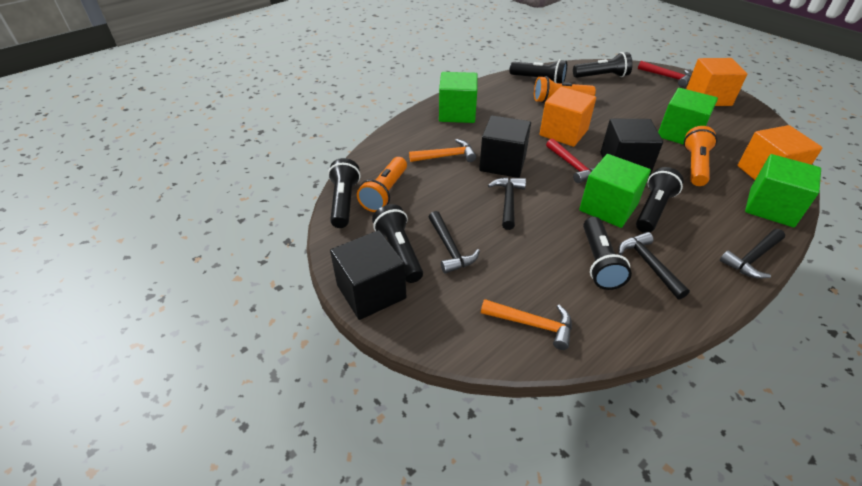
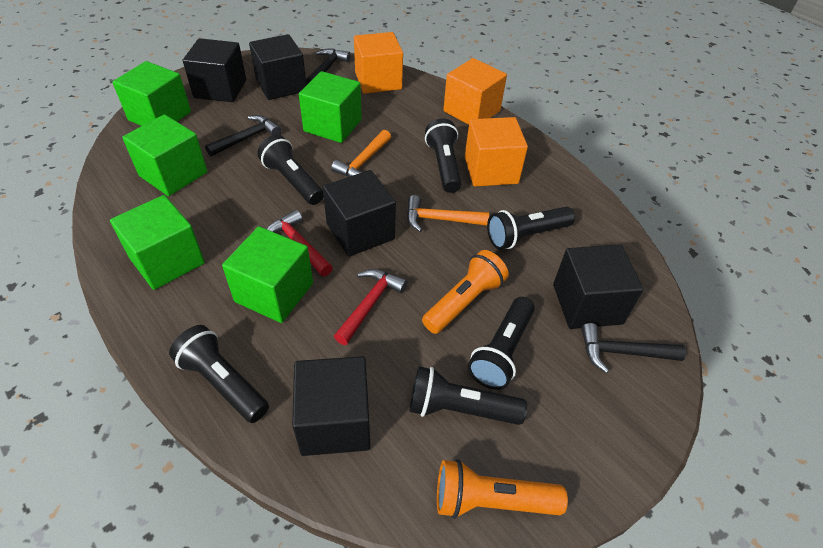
black cube: [330,230,406,320] [479,115,531,178] [600,118,663,176] = 3 -> [183,38,246,102] [249,34,307,100] [292,356,371,456] [323,170,396,257] [553,244,643,329] = 5
black hammer: [428,211,480,274] [488,177,526,230] [619,232,690,299] [720,229,785,278] = 4 -> [205,115,281,156] [306,48,351,84] [581,323,686,373] = 3
green cube: [439,72,477,123] [579,154,651,228] [658,88,718,145] [745,154,821,227] = 4 -> [110,195,205,290] [113,61,191,126] [122,114,208,196] [222,226,313,323] [299,71,362,143] = 5
orange flashlight: [357,157,407,212] [534,76,596,103] [684,126,717,186] = 3 -> [422,250,509,334] [437,459,568,519] = 2

